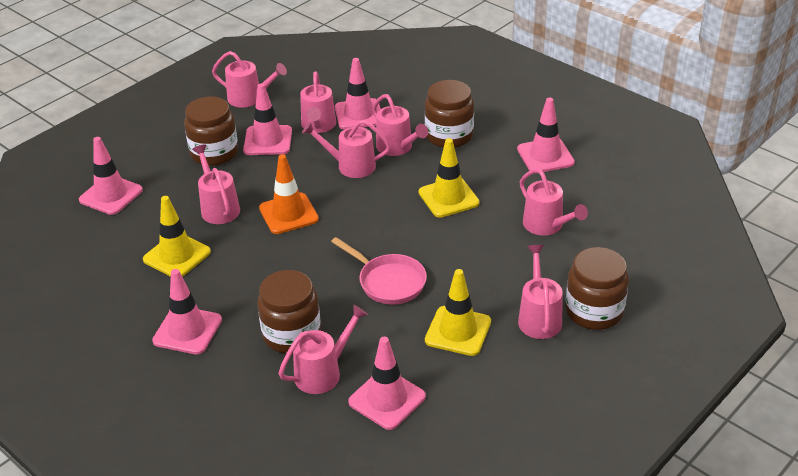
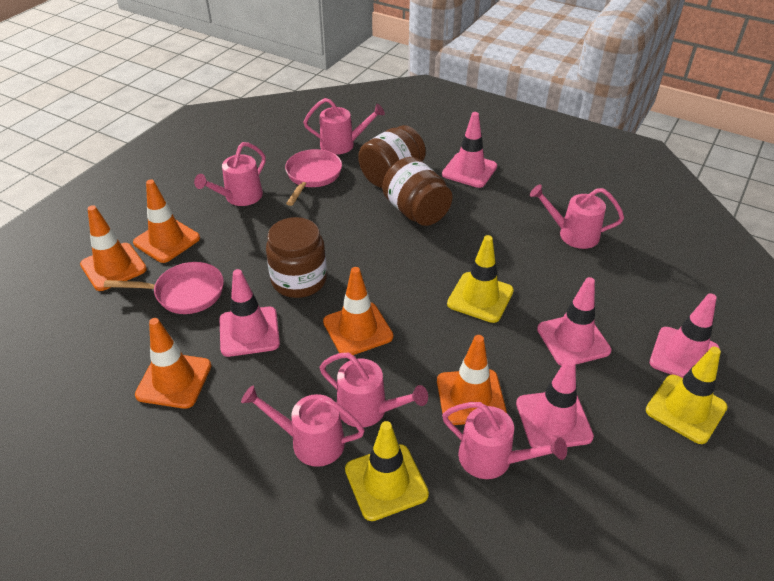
brown jar: [184,96,238,166] [257,270,321,353] [425,80,474,148] [565,247,629,330] = 4 -> [266,217,327,298] [358,125,426,188] [382,157,452,226] = 3
orange traffic cone: [259,154,319,234] = 1 -> [80,205,147,291] [133,179,200,263] [135,318,212,409] [323,267,393,355] [437,335,507,425] = 5
pink pan: [331,237,427,305] = 1 -> [104,262,224,314] [285,149,342,206] = 2
pink traffic cone: [79,137,143,215] [152,269,222,355] [243,83,292,155] [335,58,381,130] [348,337,426,430] [517,97,575,172] = 6 -> [220,269,280,357] [442,112,497,188] [516,358,594,448] [537,277,611,366] [650,293,720,378] = 5
pink watering can: [192,144,240,224] [212,51,287,108] [279,305,368,394] [300,72,336,133] [302,120,391,178] [373,94,428,156] [518,245,563,339] [520,169,588,236] = 8 -> [194,142,266,206] [241,385,365,467] [303,98,385,155] [320,353,428,427] [442,402,567,479] [530,184,624,249] = 6

